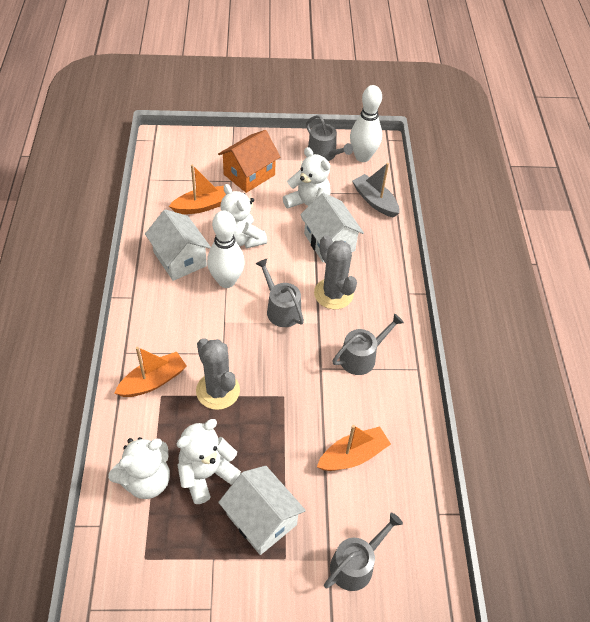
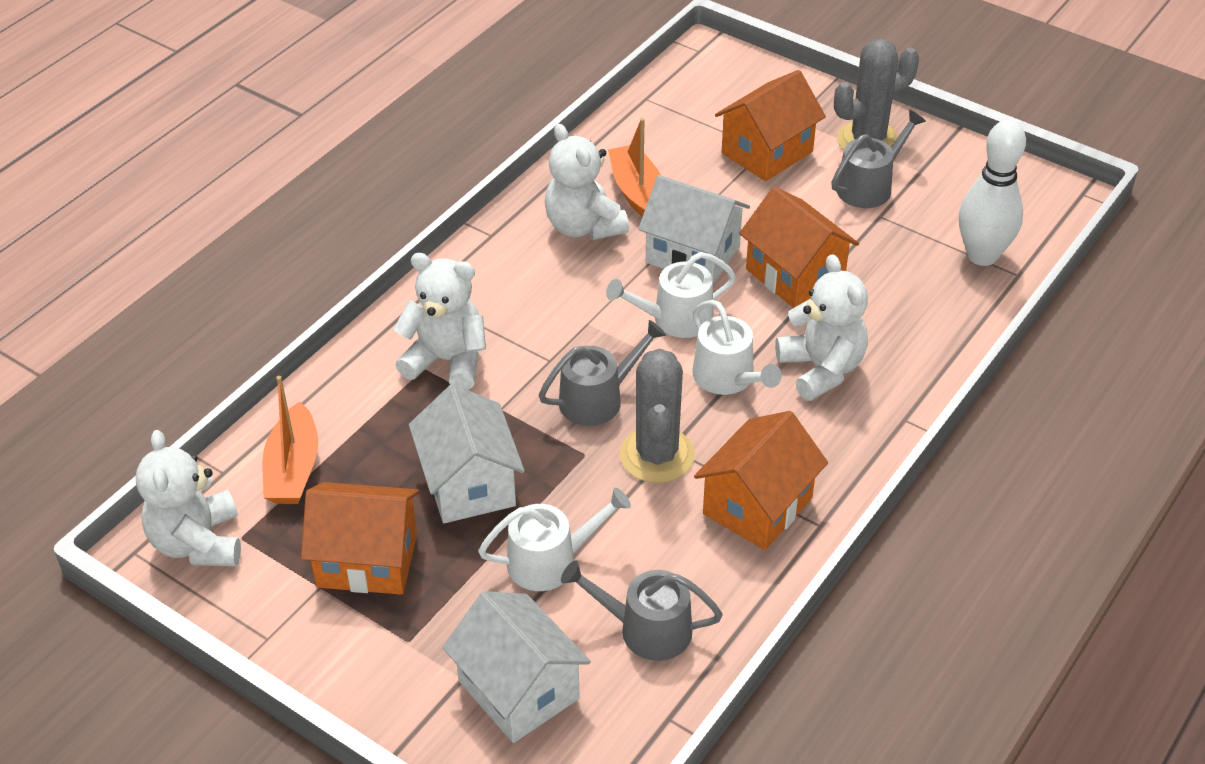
grey boat: [352,163,400,218] = 1 -> none = 0
grey watering can: [255,259,304,327] [306,115,353,161] [324,512,403,591] [332,313,404,375] = 4 -> [539,320,666,426] [561,561,723,661] [831,110,926,208] = 3
orange boat: [115,347,187,397] [169,165,226,214] [317,425,391,471] = 3 -> [263,376,318,504] [608,118,661,217] = 2
orange house: [218,130,280,193] = 1 -> [301,482,420,595] [694,411,828,550] [715,70,826,181] [739,187,859,308] = 4
white bowling pin: [207,211,245,288] [350,85,382,162] = 2 -> [959,120,1026,266] = 1
white watering can: none = 0 -> [478,488,631,591] [606,252,736,338] [693,300,782,395] = 3

